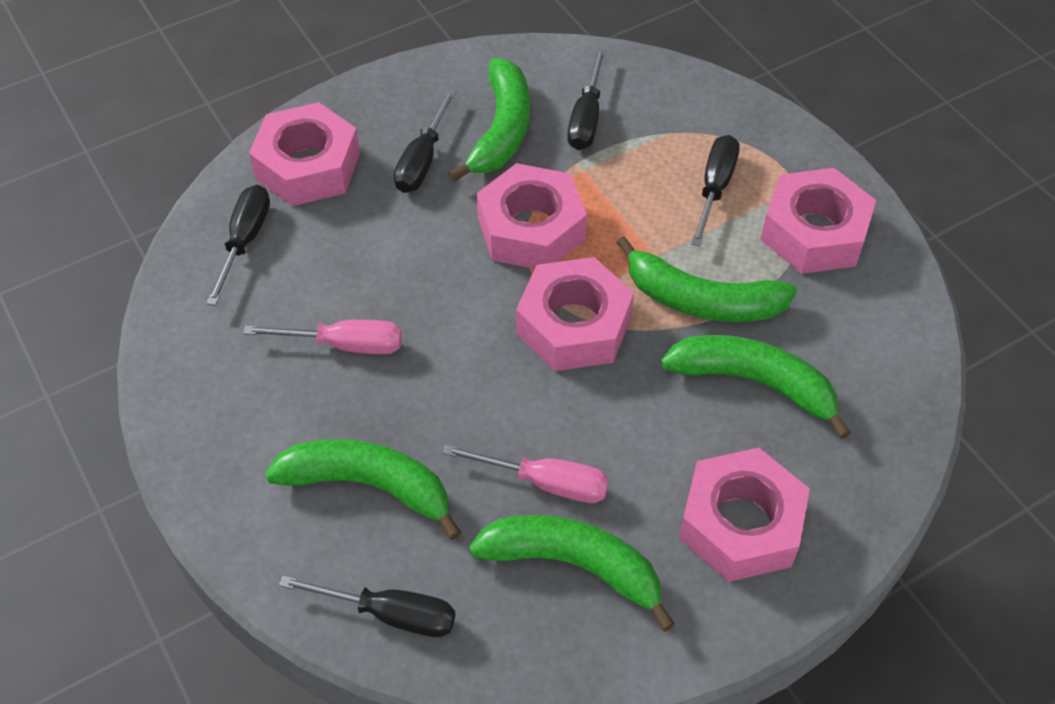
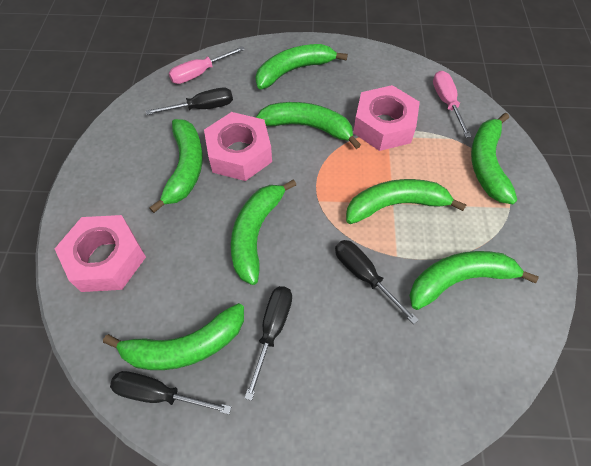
black screwdriver: [206,185,270,306] [279,575,455,637] [394,88,456,193] [567,48,606,150] [691,135,740,246] = 5 -> [110,371,232,414] [146,88,233,115] [245,286,292,401] [335,240,419,324] = 4
green banana: [265,439,461,540] [448,58,530,182] [469,515,675,631] [616,236,797,322] [661,335,851,439] = 5 -> [103,303,244,370] [149,119,203,213] [231,179,296,285] [255,44,348,89] [256,102,361,149] [346,179,466,224] [409,251,539,310] [471,113,517,204] = 8
pink nut: [249,102,360,206] [477,163,587,269] [516,257,634,371] [679,447,810,582] [760,168,876,274] = 5 -> [55,215,146,292] [204,112,272,181] [353,85,420,151] = 3

